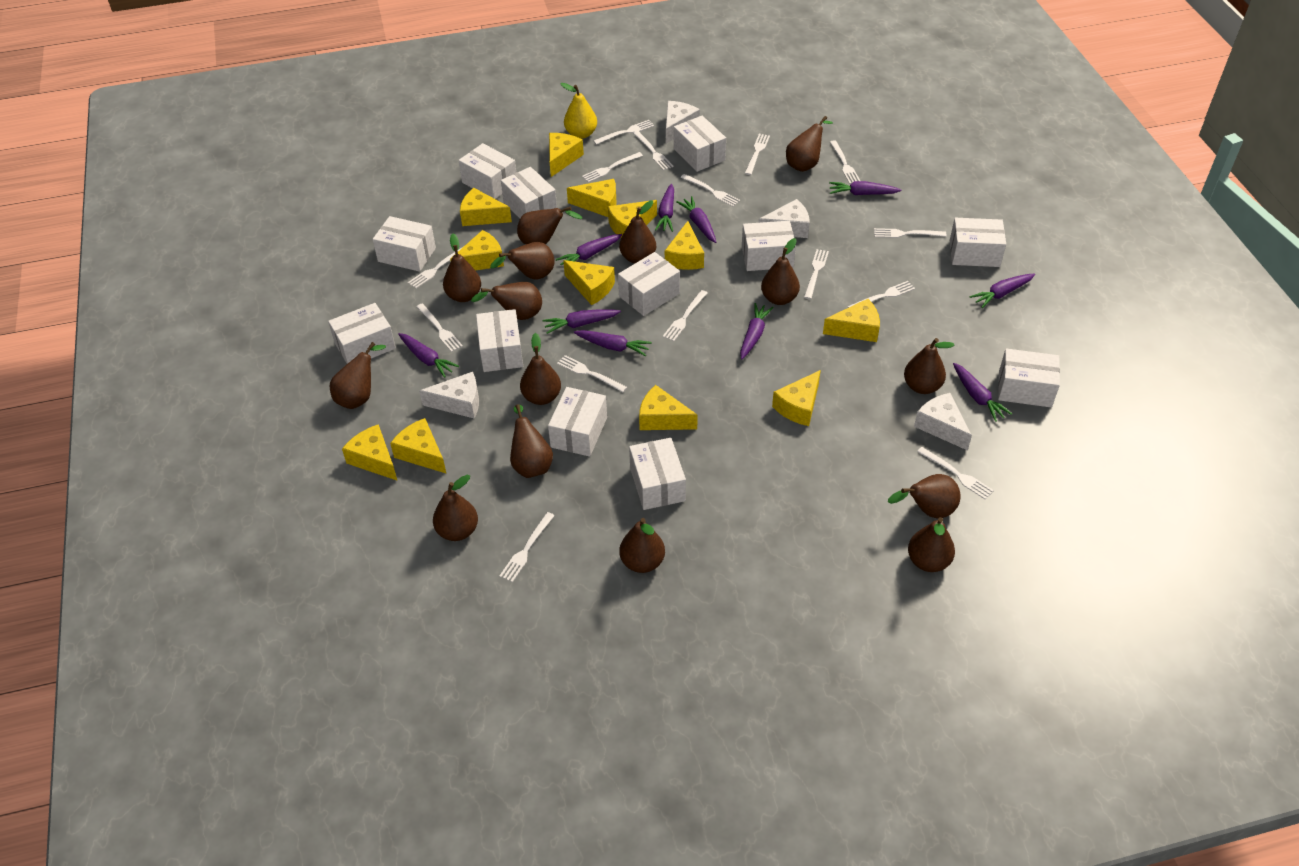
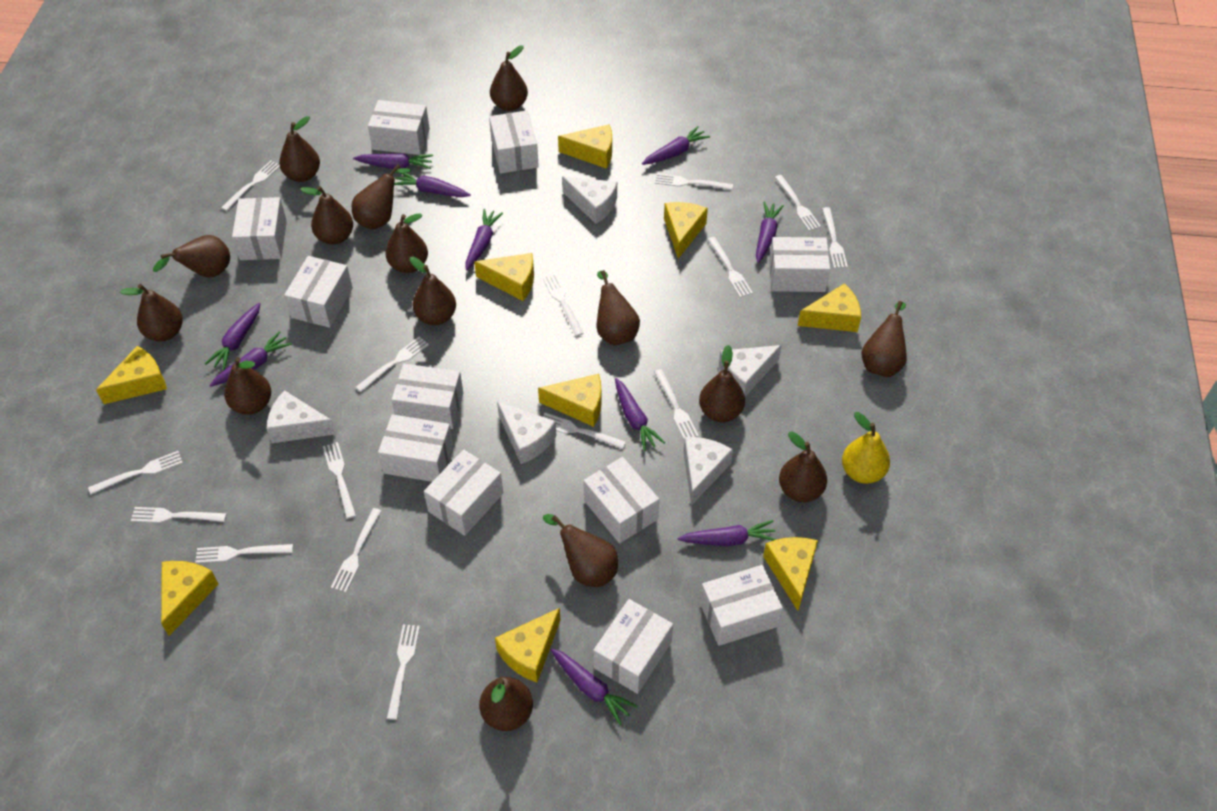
white box: [328,303,396,364] [373,216,436,272] [458,143,516,199] [476,309,523,372] [501,167,557,218] [548,387,607,457] [618,252,680,316] [629,438,686,510] [674,116,726,172] [742,221,796,271] [950,218,1006,267] [998,348,1060,407] = 12 -> [232,197,287,260] [284,256,353,328] [368,100,430,155] [378,414,453,482] [391,364,463,429] [424,449,503,536] [489,110,539,174] [583,457,659,543] [593,599,673,694] [700,565,783,646] [769,237,830,292] = 11
white cheese: [419,372,479,418] [666,101,700,143] [758,199,810,238] [914,393,972,451] = 4 -> [267,390,336,443] [497,402,557,464] [562,176,617,224] [684,437,733,506] [719,345,782,397] = 5
yellow cheese: [342,424,397,480] [390,418,447,474] [450,230,504,270] [460,188,512,226] [549,133,584,177] [563,260,615,305] [567,179,617,217] [608,200,657,238] [639,385,698,430] [665,221,704,270] [772,370,821,426] [823,299,880,342] = 12 -> [96,346,167,404] [161,561,218,636] [474,253,534,301] [495,608,561,682] [538,374,602,427] [558,124,612,169] [664,202,708,259] [763,537,818,611] [798,283,861,332] = 9

